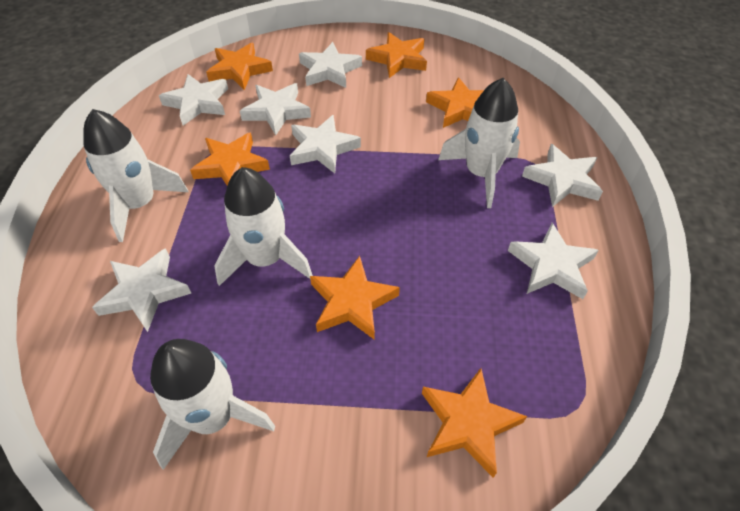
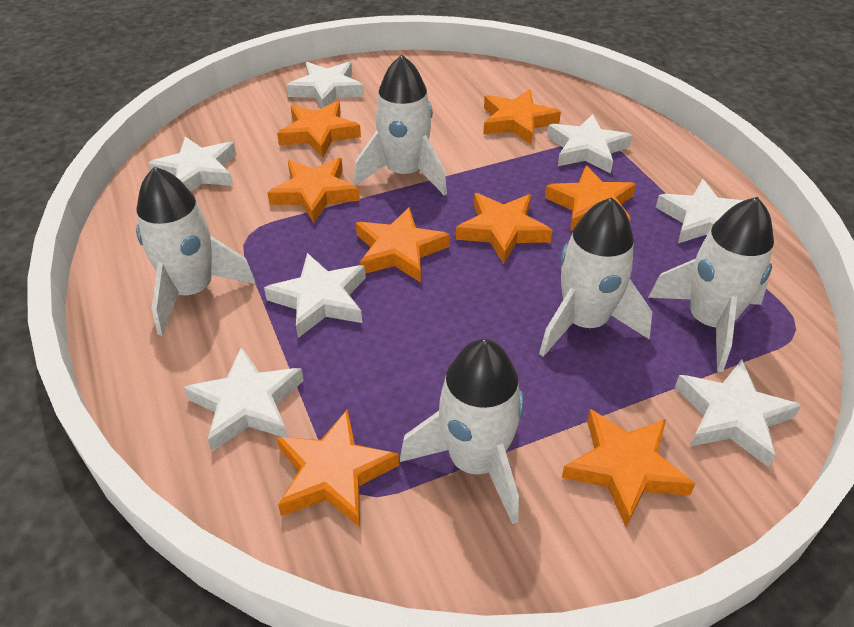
orange star: [190,132,270,186] [206,43,273,90] [310,256,400,340] [366,32,427,78] [422,368,527,478] [426,77,484,128] = 6 -> [267,158,360,223] [277,101,361,158] [277,409,399,527] [356,207,450,282] [456,193,552,264] [483,89,561,145] [545,166,636,231] [562,409,695,527] = 8
white rocket: [83,109,189,242] [150,339,275,470] [214,167,313,286] [438,78,520,208] = 4 -> [136,166,255,336] [354,55,447,196] [400,339,524,524] [539,197,652,357] [648,197,774,372] = 5

